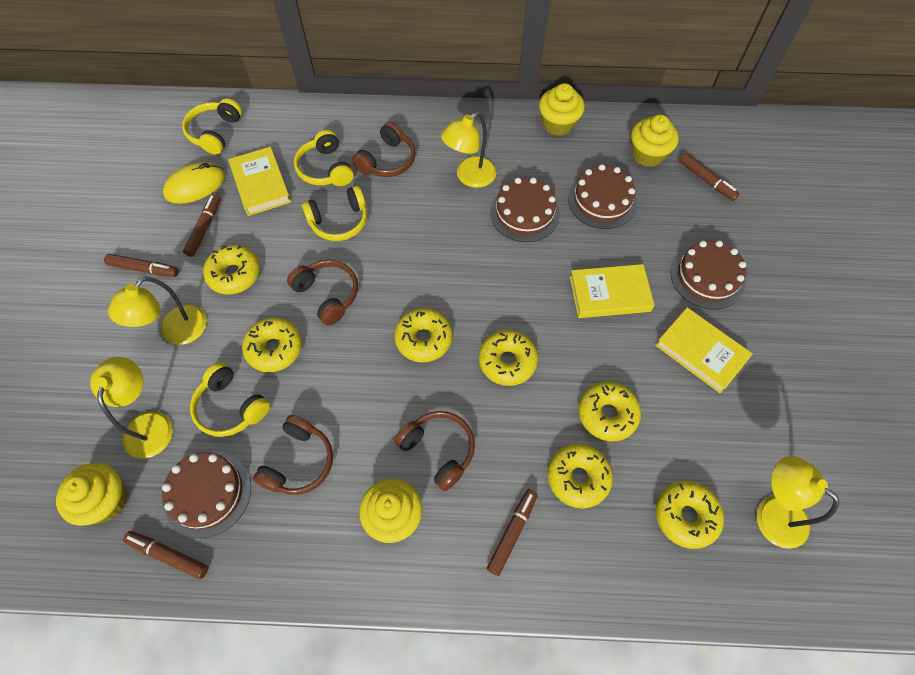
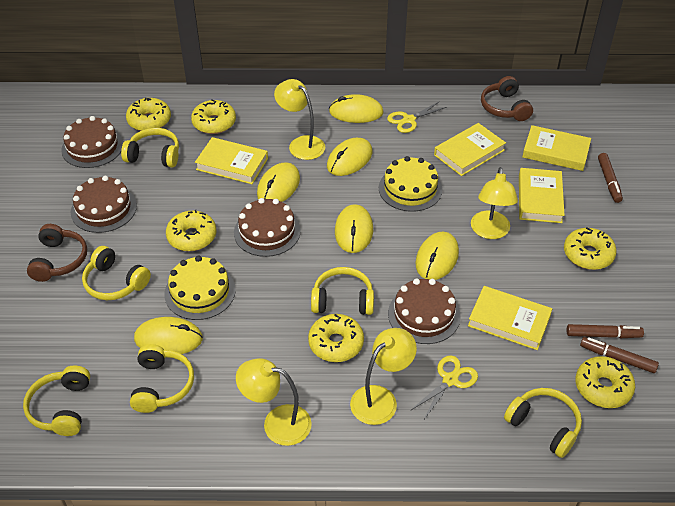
brown headphones: [253,415,333,495] [287,260,358,325] [352,122,415,177] [394,411,475,491] = 4 -> [27,224,87,282] [481,76,533,121] = 2
brown marker: [104,254,179,277] [123,531,208,579] [183,194,221,257] [487,489,538,576] [679,153,739,201] = 5 -> [567,324,644,338] [580,337,659,373] [598,153,623,203] = 3
yellow book: [228,147,291,216] [570,264,655,318] [655,308,753,393] = 3 -> [195,137,268,184] [434,123,506,176] [468,286,552,350] [519,168,565,223] [522,125,591,171] = 5
yellow cake: none = 0 -> [164,256,236,320] [379,156,442,212] = 2
yellow cupcake: [56,463,127,526] [359,479,422,543] [539,83,585,136] [631,115,679,167] = 4 -> none = 0
yellow donut: [203,245,260,294] [242,317,302,372] [394,308,452,362] [479,330,538,386] [548,443,613,509] [578,382,641,441] [655,481,724,549] = 7 -> [126,98,171,131] [166,210,216,251] [191,100,236,134] [308,314,364,362] [564,228,617,270] [575,356,635,408] = 6
yellow headphones: [182,98,242,155] [190,362,270,437] [294,130,354,186] [302,186,367,241] = 4 -> [23,365,90,436] [82,246,151,300] [121,128,179,167] [130,344,194,413] [311,267,374,315] [504,388,582,458] = 6
yellow mouse: [163,162,225,204] = 1 -> [134,317,203,354] [257,162,300,202] [327,138,372,176] [329,94,384,123] [335,204,373,253] [415,231,459,280] = 6
yellow scissors: none = 0 -> [387,101,447,133] [410,355,478,421] = 2

